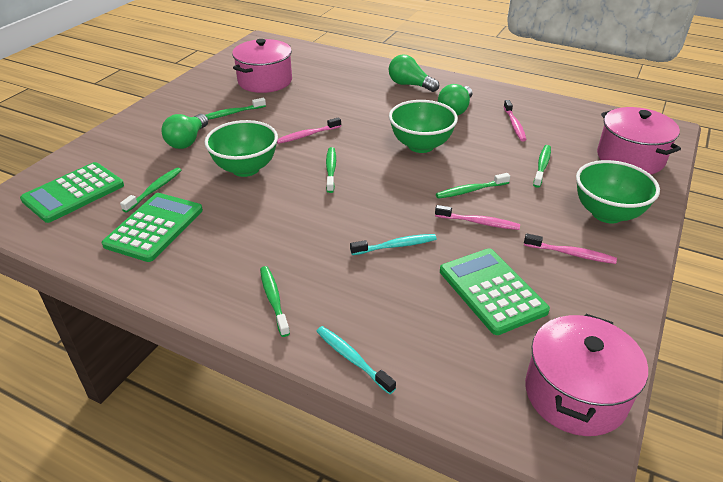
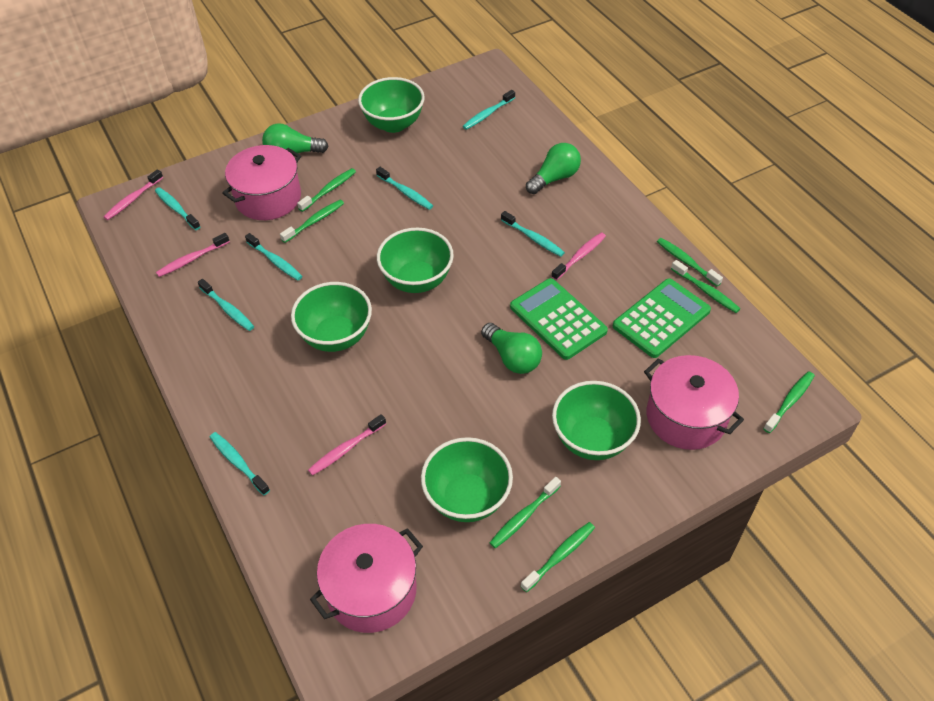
green bowl: [205,120,278,177] [389,100,458,153] [576,160,660,224] = 3 -> [291,282,372,352] [358,77,425,133] [377,227,454,293] [421,437,513,522] [552,381,641,460] = 5
green calculator: [20,162,124,223] [102,193,203,262] [440,248,550,335] = 3 -> [510,278,608,360] [613,278,711,358] = 2
green toothbrush: [120,167,181,212] [205,98,266,120] [260,266,290,337] [326,147,336,193] [436,173,510,199] [533,145,551,188] = 6 -> [280,200,344,243] [297,168,356,212] [490,477,561,548] [521,522,595,592] [657,238,723,286] [671,260,740,313] [763,371,815,433] = 7
turquoise toothbrush: [316,326,396,394] [350,234,437,255] = 2 -> [155,187,201,230] [198,279,254,331] [210,432,270,495] [245,233,303,280] [376,167,433,210] [463,90,515,130] [501,211,565,257] = 7

